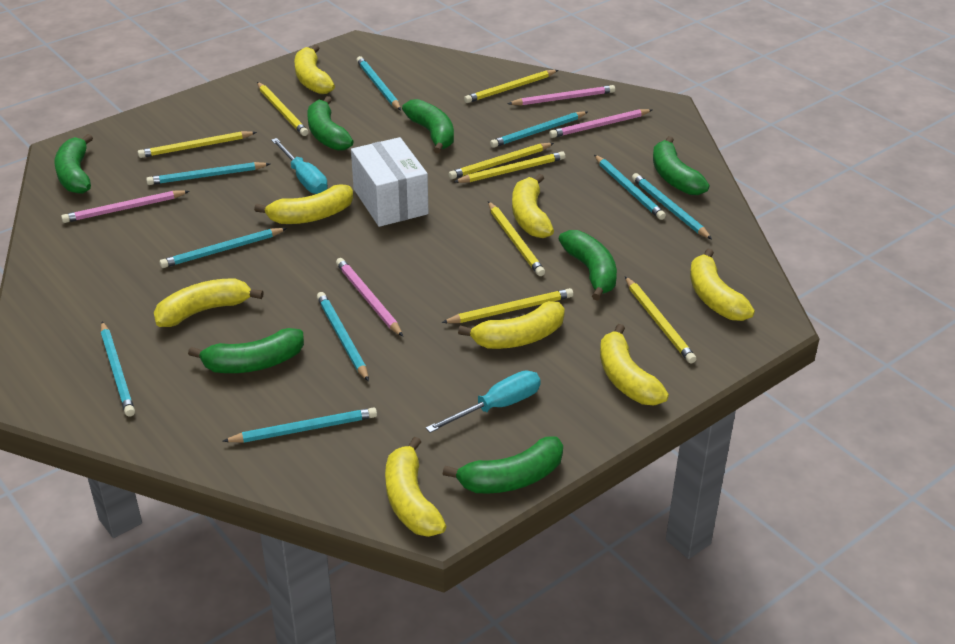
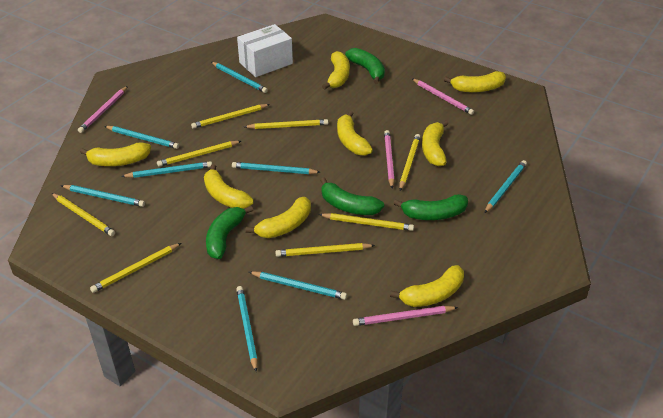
green banana: [54,134,93,194] [188,328,304,373] [307,96,354,151] [402,99,454,154] [443,436,563,494] [559,230,617,301] [653,136,709,195] = 7 -> [206,206,253,259] [320,178,384,215] [345,48,385,84] [394,194,468,220] = 4
turquoise pencil: [101,322,135,417] [146,162,270,185] [159,228,287,268] [222,407,377,443] [317,292,369,382] [357,56,401,110] [490,111,588,148] [594,155,666,220] [632,173,712,239] = 9 -> [61,185,145,207] [104,126,179,149] [121,161,212,178] [211,62,268,93] [232,162,321,174] [236,286,258,372] [249,271,347,300] [485,160,527,213] = 8
turquoise screwdriver: [271,138,328,194] [426,370,541,433] = 2 -> none = 0

